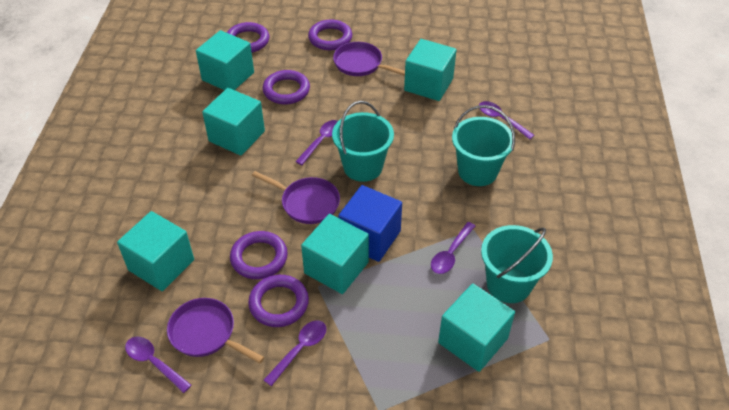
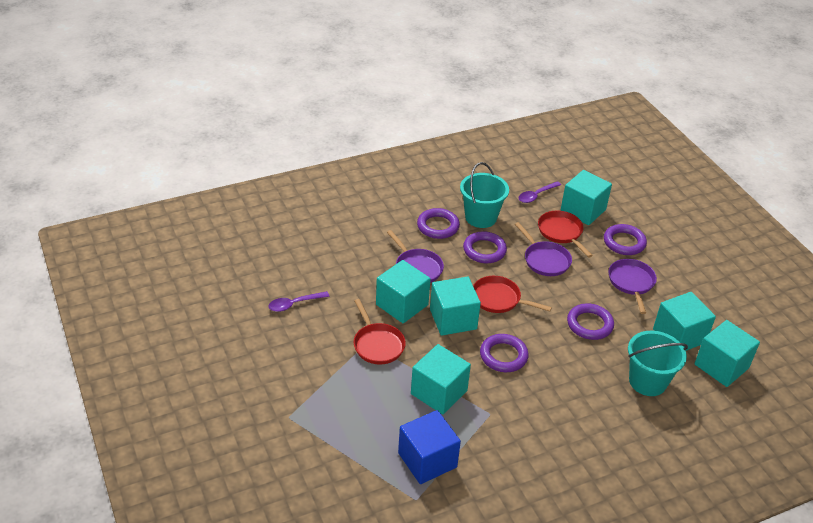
purple spoon: [125,337,192,393] [264,320,326,386] [295,120,338,165] [431,222,475,274] [479,101,535,140] = 5 -> [269,291,330,312] [518,181,561,203] = 2
red pan: none = 0 -> [354,299,406,365] [473,276,552,313] [538,211,593,258] = 3
turquoise bucket: [332,101,394,182] [452,105,515,186] [481,225,553,303] = 3 -> [460,162,509,228] [628,331,688,396] = 2

